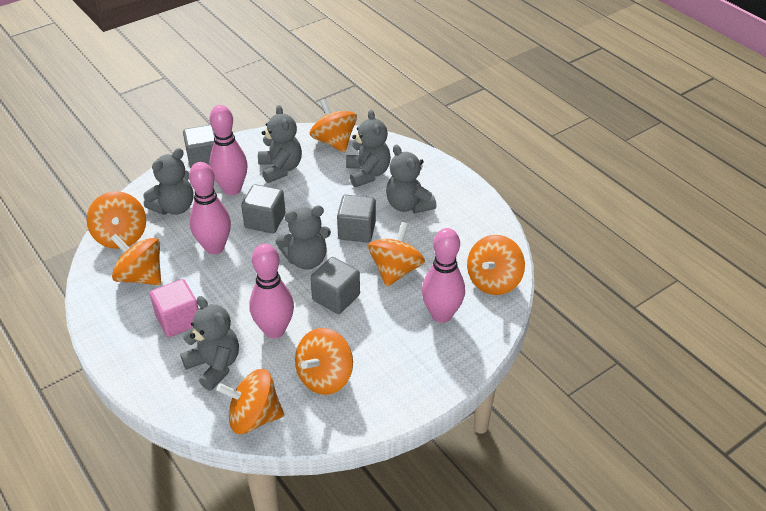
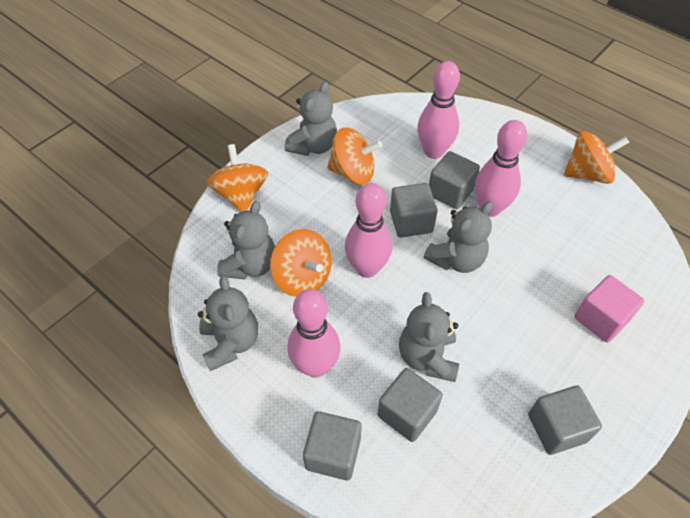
grey cube: [183,125,215,168] [241,184,286,233] [310,257,360,314] [337,195,376,242] = 4 -> [303,411,362,480] [378,368,443,442] [390,183,438,238] [429,151,480,209] [528,385,602,455] = 5
grey teddy bear: [143,148,194,215] [180,296,239,391] [258,105,302,183] [275,206,331,270] [346,110,391,187] [386,145,436,213] = 6 -> [198,276,258,371] [217,201,275,280] [285,82,337,156] [399,292,459,382] [424,202,493,273] = 5
orange spinning top: [87,191,146,249] [110,234,161,285] [216,369,284,434] [295,328,353,395] [310,99,357,153] [368,222,425,287] [467,235,525,295] = 7 -> [207,144,268,212] [270,229,332,297] [327,128,382,185] [564,131,630,184] = 4

